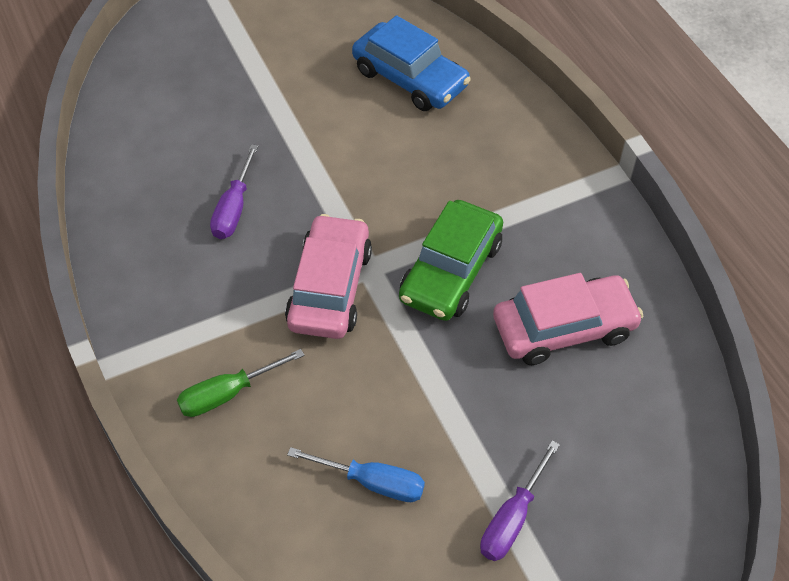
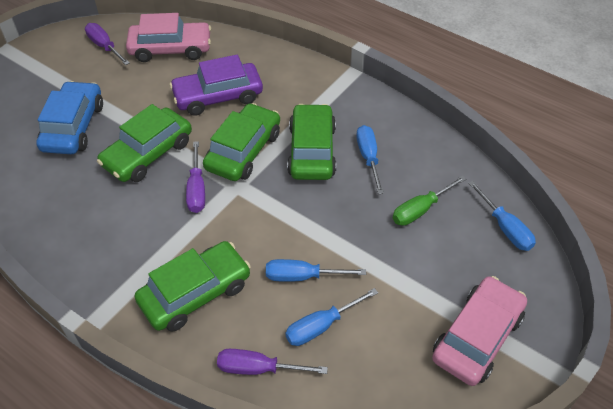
blue screwdriver: [287,447,425,502] = 1 -> [266,259,366,282] [285,288,378,346] [356,125,384,194] [468,181,536,251] = 4
green car: [399,200,503,321] = 1 -> [97,104,192,182] [135,241,251,332] [203,103,280,181] [287,104,336,180] = 4
purple car: none = 0 -> [170,55,263,116] = 1
purple screwdriver: [210,144,258,239] [480,441,560,561] = 2 -> [85,23,130,65] [186,141,205,213] [217,349,328,375] = 3

